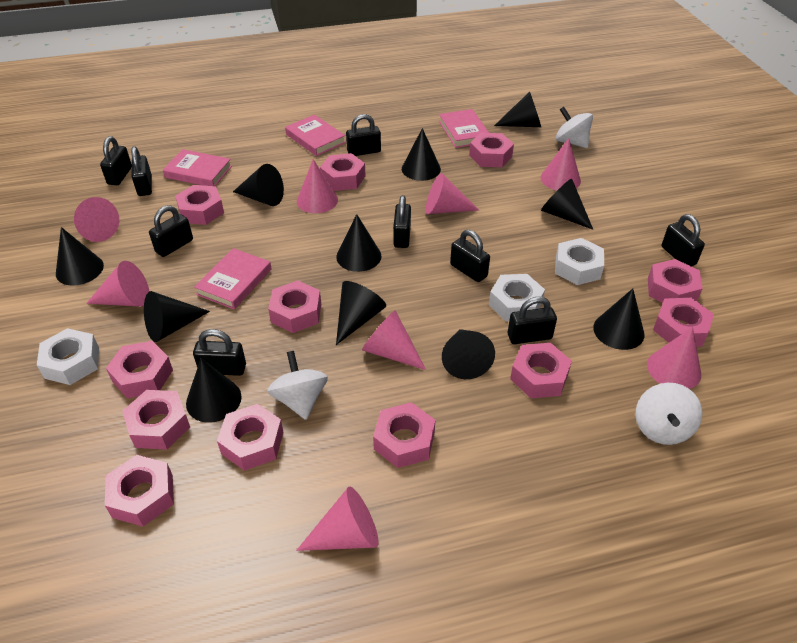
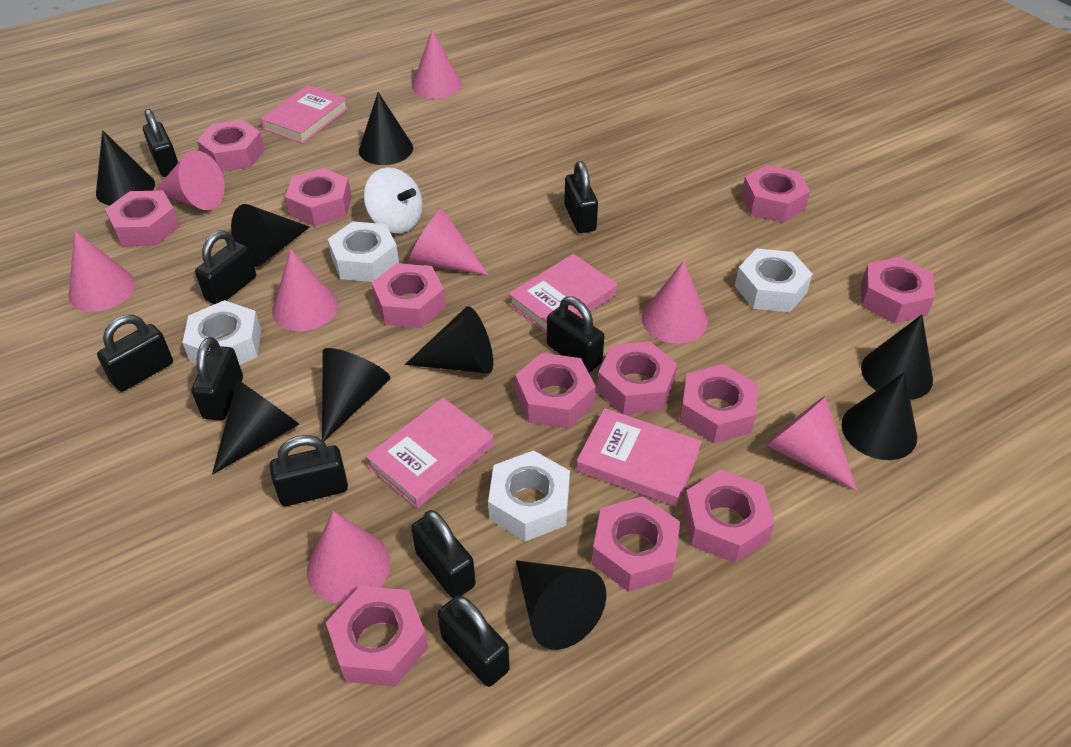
black cone: [56,227,104,286] [144,291,210,342] [186,358,242,423] [233,164,284,206] [336,214,381,272] [336,281,386,345] [402,128,441,181] [442,329,495,379] [494,92,541,127] [541,179,593,230] [593,288,644,350] = 11 -> [96,130,155,206] [212,380,299,475] [231,204,309,267] [322,348,391,441] [359,92,413,165] [405,306,493,374] [516,560,606,650] [842,372,917,460] [861,315,933,400] = 9
white nut: [37,328,99,385] [489,274,545,321] [555,238,604,285] = 3 -> [182,300,261,365] [328,221,399,282] [488,450,570,542] [735,249,812,312] = 4
white spinning top: [267,351,328,420] [556,107,593,148] [636,383,703,445] = 3 -> [364,167,423,233] = 1

